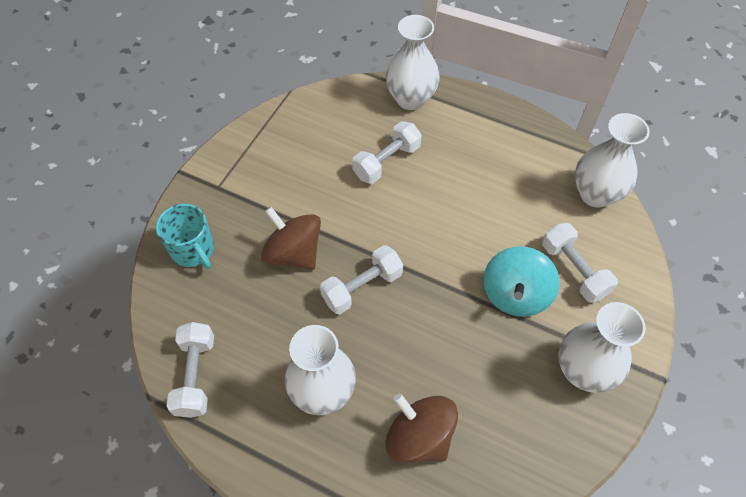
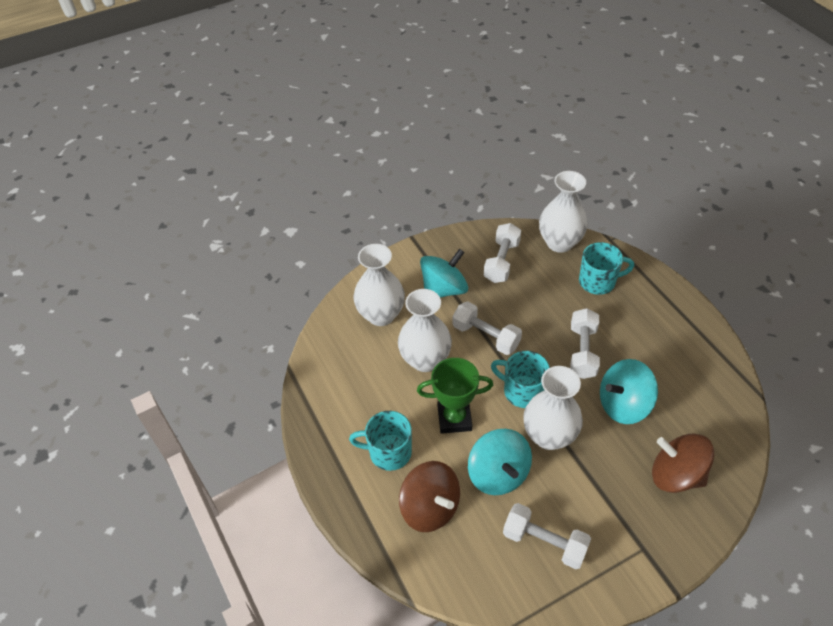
green trophy: none = 0 -> [417,358,493,434] = 1
turquoise mug: [156,204,214,269] = 1 -> [349,411,412,471] [491,351,550,408] [579,242,634,295] = 3
turquoise spinning top: [483,247,560,317] = 1 -> [420,249,468,298] [468,429,532,495] [600,359,658,424] = 3

